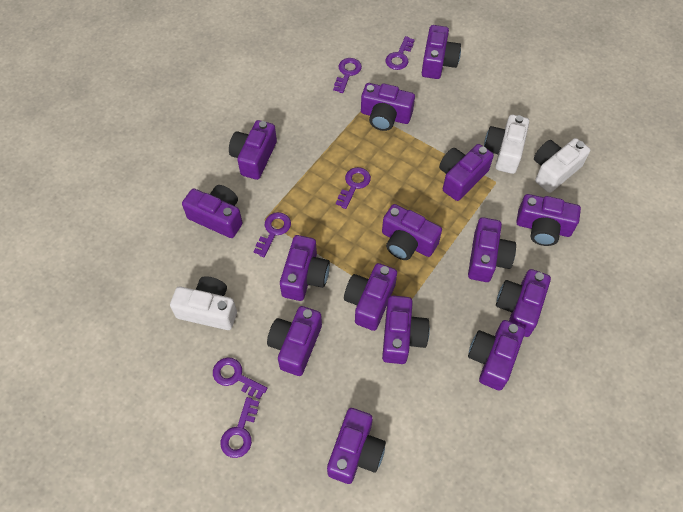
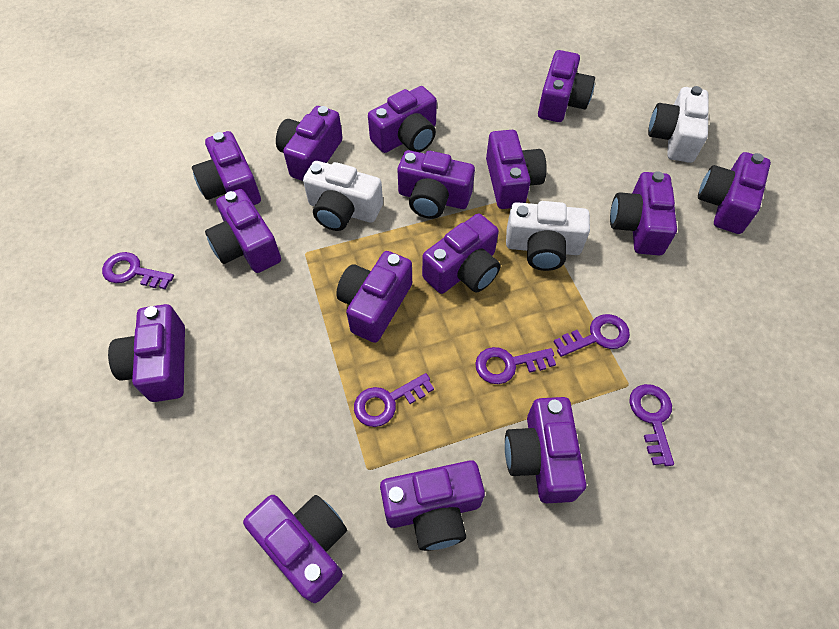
purple key: [213,357,268,399] [220,397,259,458] [253,212,291,257] [333,58,362,93] [336,167,371,209] [385,36,415,70] = 6 -> [102,252,174,289] [354,373,434,427] [475,347,556,384] [553,314,630,357] [629,384,674,466] = 5

